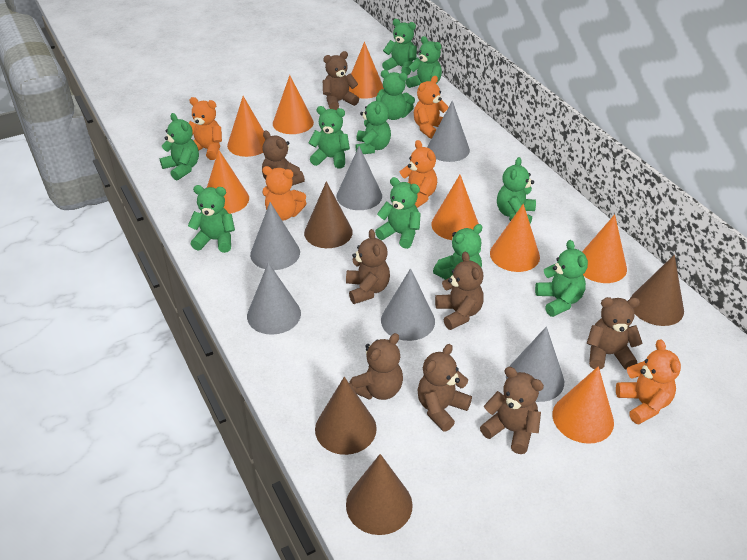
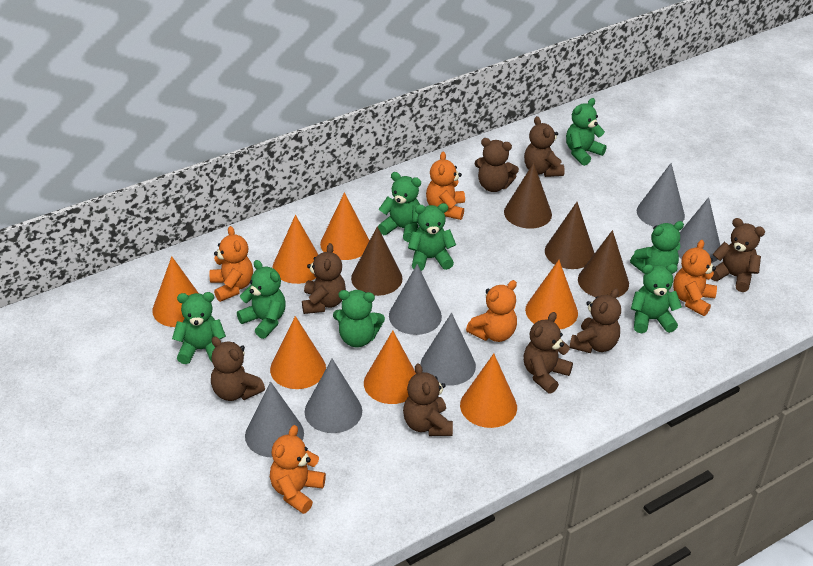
green teddy bear: [160,113,199,180] [188,185,235,253] [309,106,350,169] [356,94,391,154] [375,177,421,249] [377,70,415,120] [382,19,417,75] [406,36,442,88] [433,224,483,280] [497,157,536,224] [535,240,588,317] = 11 -> [172,292,226,364] [237,260,286,339] [333,290,385,347] [378,172,421,242] [408,203,456,271] [566,98,607,166] [630,221,684,272] [631,264,682,333] = 8
orange cone: [207,149,249,214] [227,96,266,157] [273,75,314,134] [349,42,384,99] [431,175,479,240] [490,204,540,272] [552,366,614,444] [582,214,627,283] = 8 -> [152,256,198,327] [270,316,326,389] [273,215,318,284] [320,192,370,260] [364,331,416,404] [460,354,517,428] [525,260,578,329] = 7

